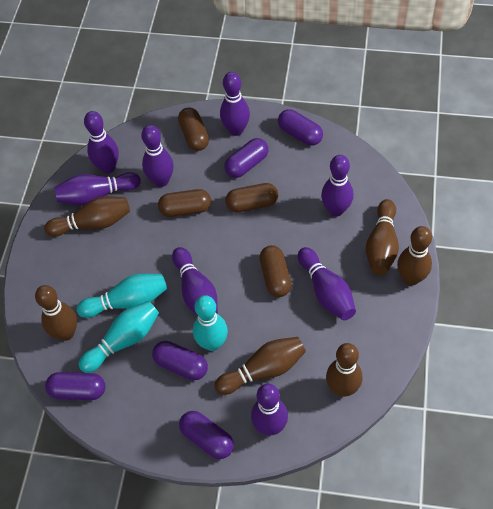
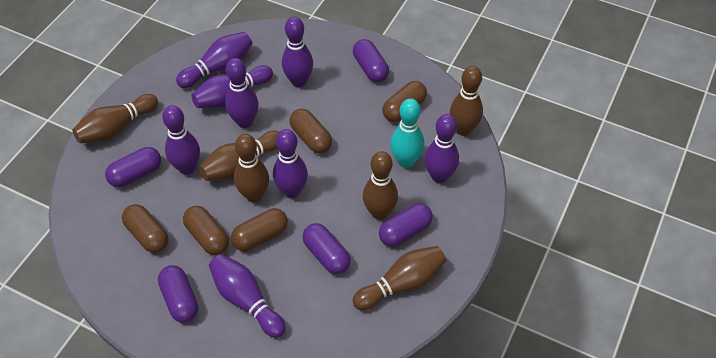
brown capsule: [158,189,211,217] [178,108,209,151] [225,183,278,212] [259,245,292,297] = 4 -> [122,204,169,253] [183,206,229,255] [231,208,288,251] [290,109,332,153] [382,81,427,122] = 5
turquoise bowling pin: [77,274,167,318] [79,301,159,373] [193,295,228,351] = 3 -> [390,98,424,168] = 1

